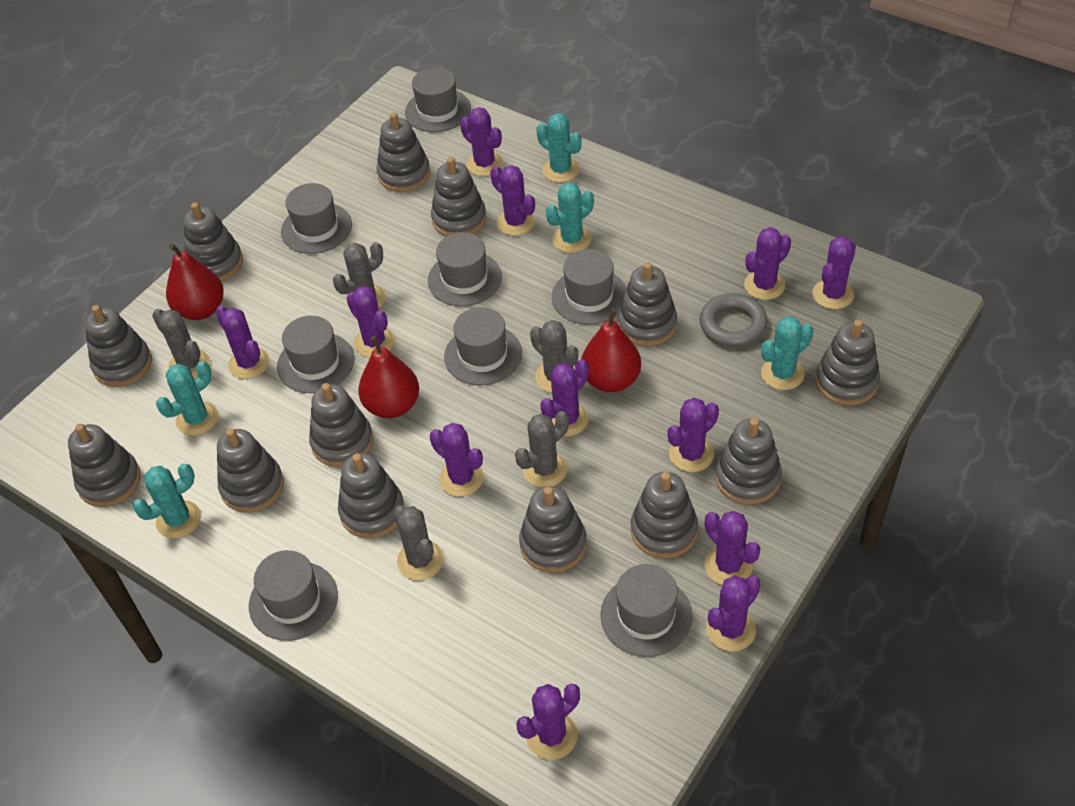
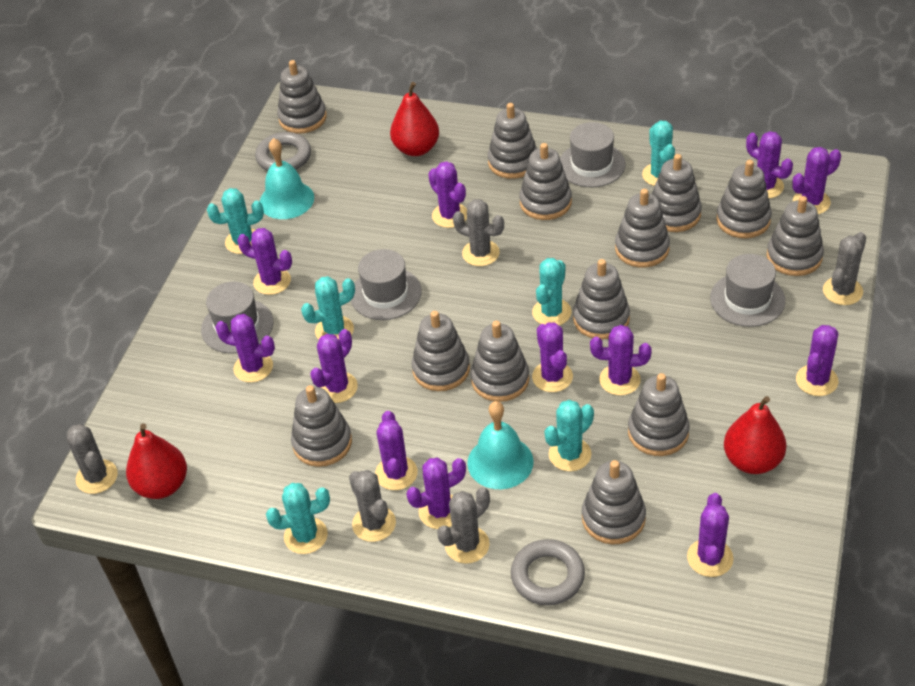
grey hat: [249,550,338,641] [277,316,355,393] [281,183,352,254] [405,67,471,132] [428,232,502,306] [444,307,522,385] [552,249,627,325] [600,564,693,657] = 8 -> [201,282,274,354] [351,249,422,320] [560,122,626,187] [710,254,785,327] = 4
grey ring: [700,293,768,347] = 1 -> [255,132,311,171] [511,539,585,605] = 2
turquoise bell: none = 0 -> [260,138,314,219] [467,401,534,489] = 2
turquoise cactus: [133,463,201,539] [156,361,218,436] [536,113,582,182] [546,182,594,253] [761,316,813,390] = 5 -> [207,188,264,254] [266,483,330,554] [301,276,355,339] [532,258,571,325] [544,400,594,471] [642,121,675,186] = 6

